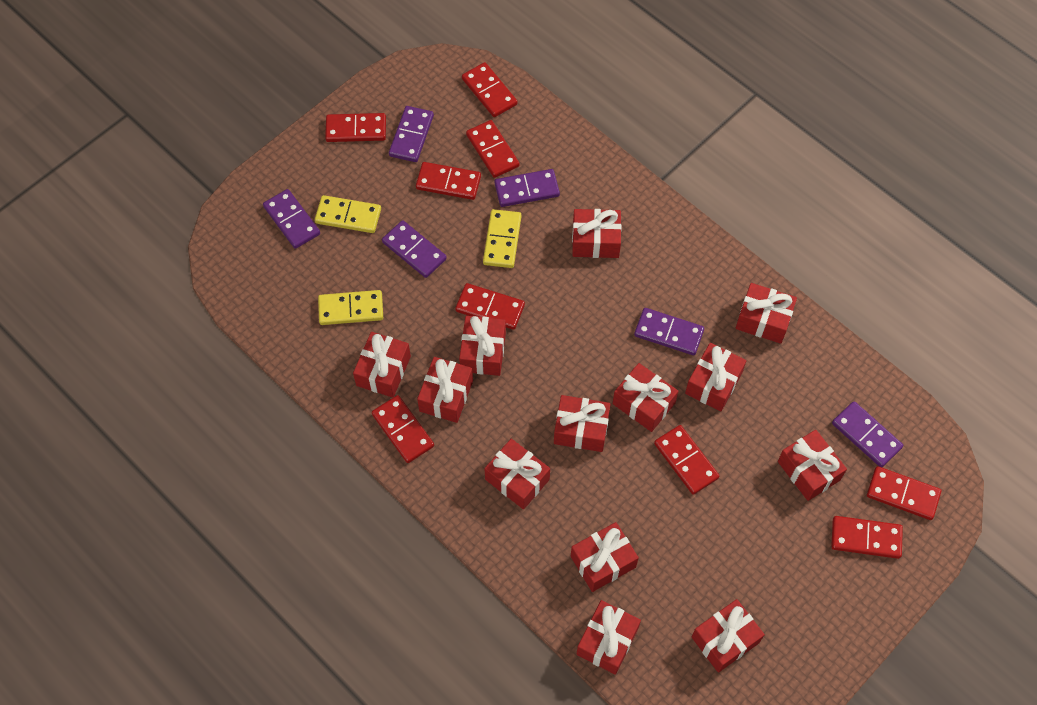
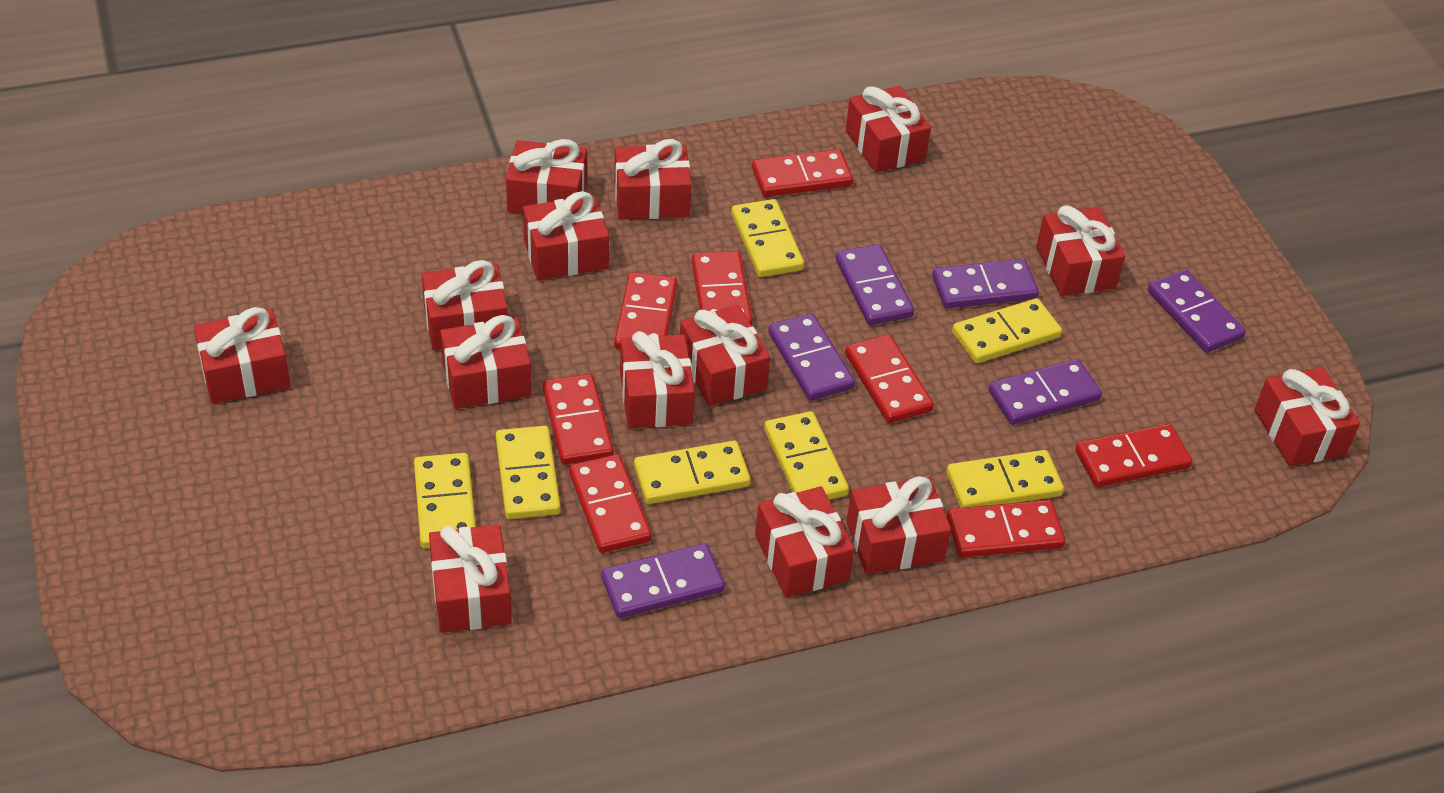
red domino: [325,113,386,142] [372,395,434,463] [416,162,481,200] [455,283,525,330] [462,62,517,117] [466,120,520,178] [654,425,719,495] [831,516,903,559] [867,466,941,520] = 9 -> [542,374,614,465] [569,454,652,553] [614,272,678,350] [692,251,753,326] [752,149,853,197] [845,334,934,423] [947,500,1065,558] [1075,424,1192,487] = 8
red gift: [353,332,411,398] [417,357,473,423] [459,316,506,376] [484,439,550,509] [554,395,610,452] [571,522,639,592] [572,209,622,258] [577,600,641,675] [613,363,678,432] [685,343,746,411] [692,599,765,673] [735,283,797,344] [778,430,847,501] = 13 -> [194,307,291,404] [422,260,508,350] [429,524,512,633] [440,315,532,409] [506,139,587,214] [523,191,609,280] [614,139,692,220] [620,331,695,429] [680,305,770,406] [755,486,854,598] [846,86,931,173] [846,476,951,574] [1036,205,1125,296] [1254,367,1360,466] = 14
yellow domino: [315,195,381,233] [318,290,383,325] [483,209,521,268] = 3 -> [414,453,476,549] [496,426,561,519] [634,441,751,504] [731,199,804,277] [764,411,849,499] [946,450,1064,508] [952,298,1062,363] = 7

